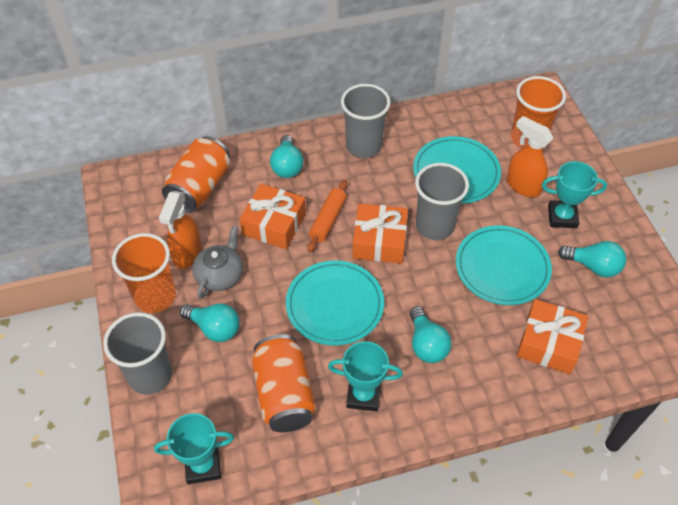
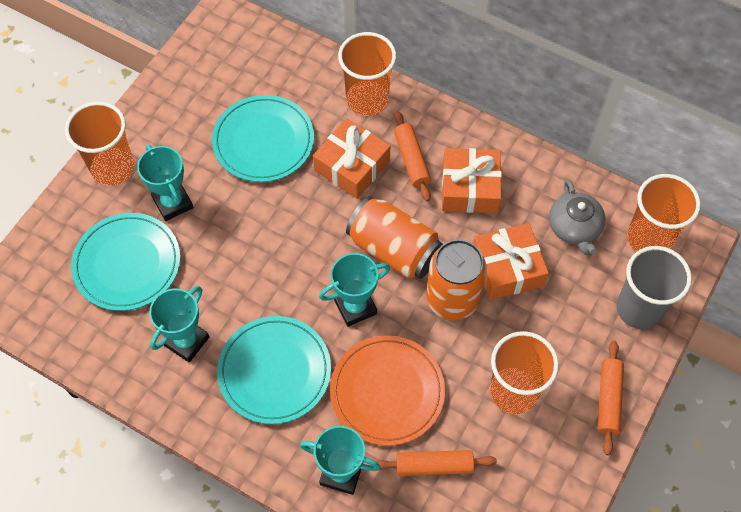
grey cup: [103,312,172,395] [341,84,391,158] [415,163,469,240] = 3 -> [616,246,692,329] = 1
orange cup: [112,233,176,313] [511,76,566,149] = 2 -> [65,102,134,186] [338,32,396,116] [490,331,559,414] [627,174,701,252] = 4
orange plate: none = 0 -> [330,335,445,446] = 1
orange rolling pin: [307,180,347,252] = 1 -> [376,450,497,476] [394,111,431,201] [598,340,624,455] = 3
orange spray bottle: [159,191,202,269] [507,116,553,197] = 2 -> none = 0
turquoise light bulb: [180,303,240,342] [270,135,303,178] [409,306,452,363] [558,241,626,278] = 4 -> none = 0
turquoise trophy: [154,413,234,484] [328,341,403,411] [542,161,607,228] = 3 -> [137,144,194,221] [149,286,210,362] [300,426,381,495] [319,253,390,327] = 4

